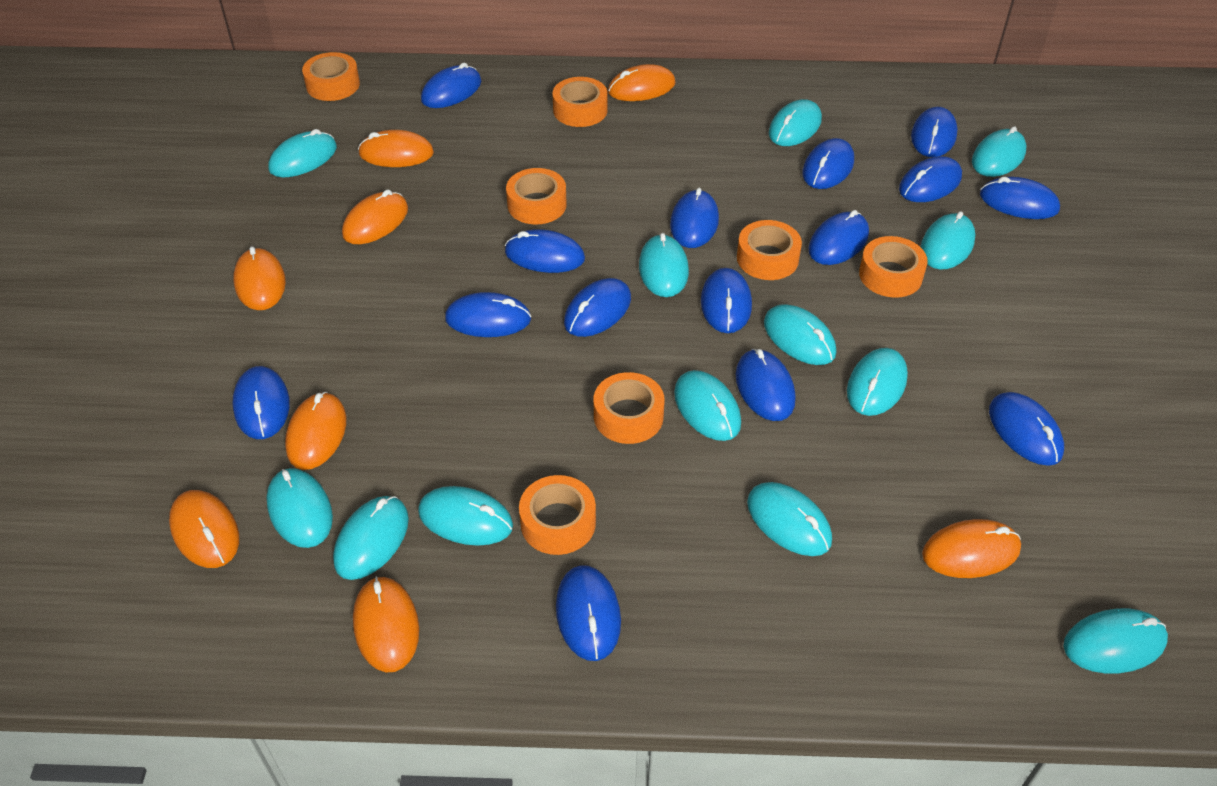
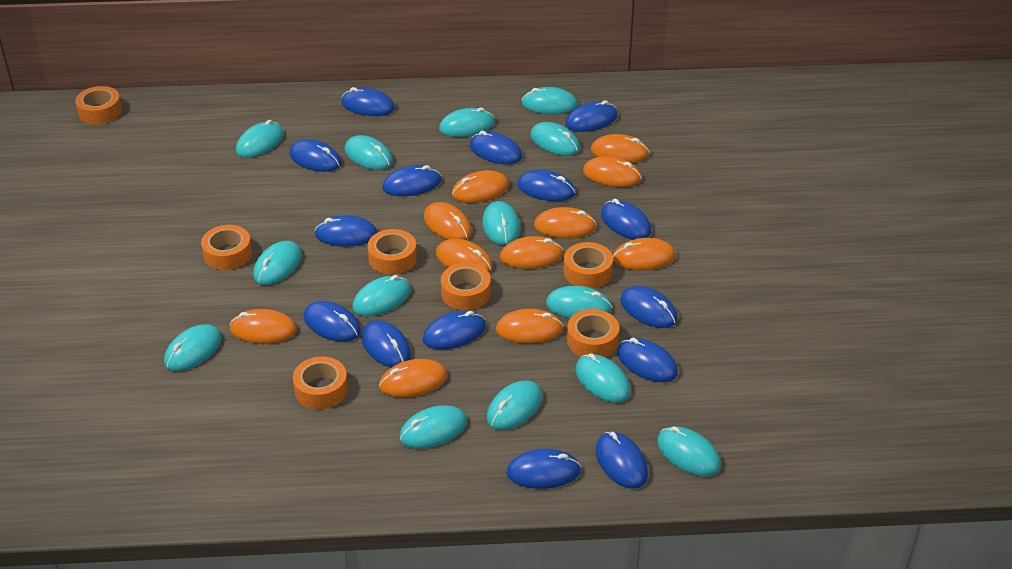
orange mouse: [169,490,239,568] [233,246,286,310] [285,392,346,470] [342,189,408,244] [353,576,419,673] [358,130,434,167] [608,64,676,101] [922,519,1021,578] = 8 -> [229,309,297,344] [379,359,448,397] [424,202,472,240] [436,239,493,272] [452,170,509,203] [496,309,563,343] [500,236,564,269] [534,207,597,238] [583,156,642,187] [591,134,650,163] [613,238,676,270] = 11
turquoise mouse: [267,468,333,548] [268,129,337,177] [333,496,409,580] [418,486,513,546] [639,233,689,297] [674,370,741,441] [747,482,832,556] [764,304,837,365] [769,99,822,146] [847,348,908,416] [921,211,976,270] [972,126,1026,177] [1063,608,1168,673] = 13 -> [164,324,222,371] [236,120,284,158] [253,241,302,285] [344,135,393,170] [353,275,411,316] [399,405,467,449] [439,108,495,137] [482,201,521,245] [487,380,542,430] [521,87,578,114] [530,122,580,156] [546,286,612,318] [576,353,631,403] [657,426,721,476] = 14

